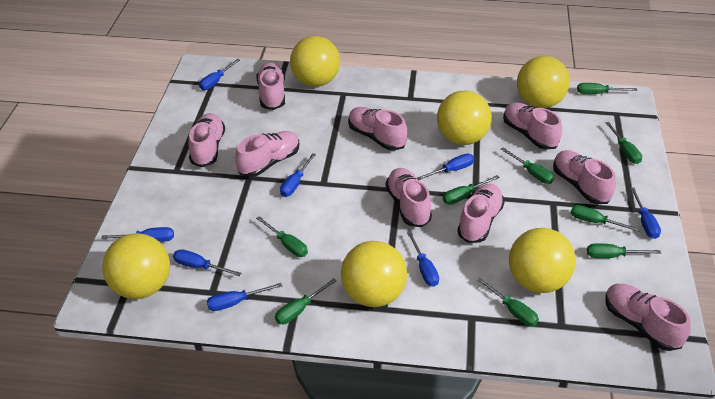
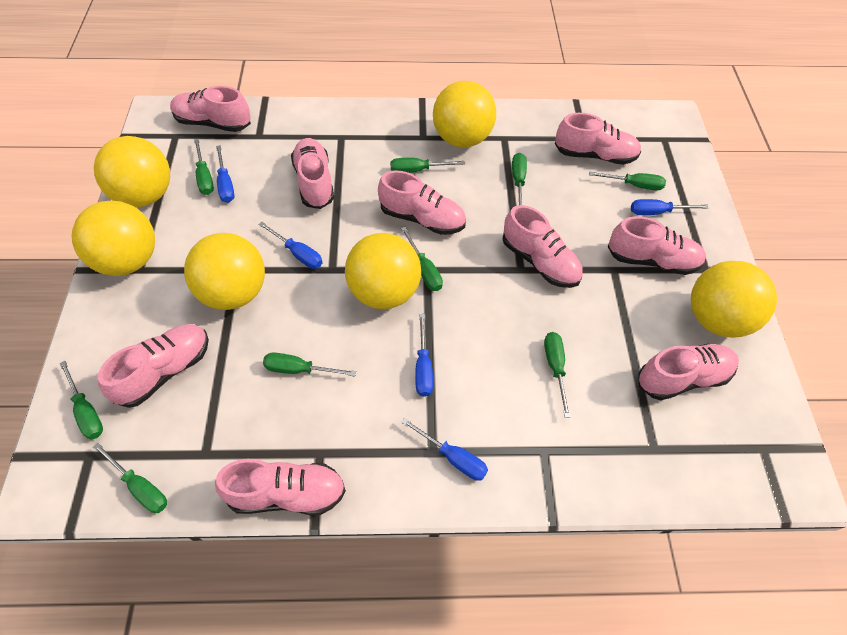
blue screwdriver: [101,227,174,242] [173,249,241,276] [199,59,240,90] [207,283,282,311] [280,153,316,197] [407,232,439,287] [417,154,474,180] [630,187,661,239] = 8 -> [216,145,234,203] [258,222,323,269] [401,418,488,481] [415,314,433,397] [631,199,709,215] = 5

